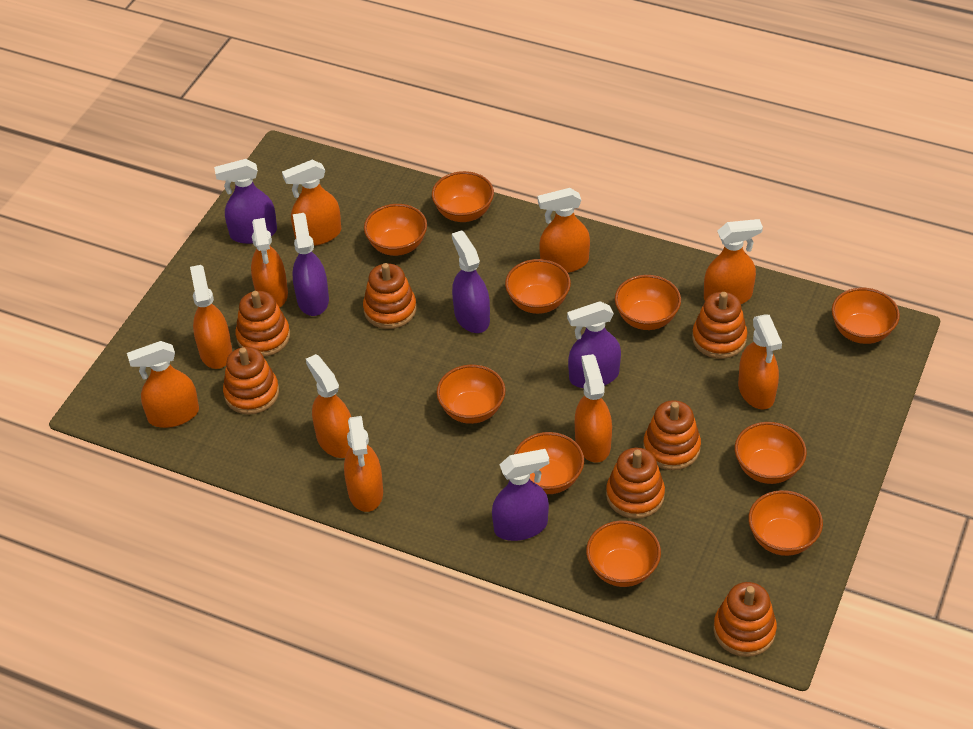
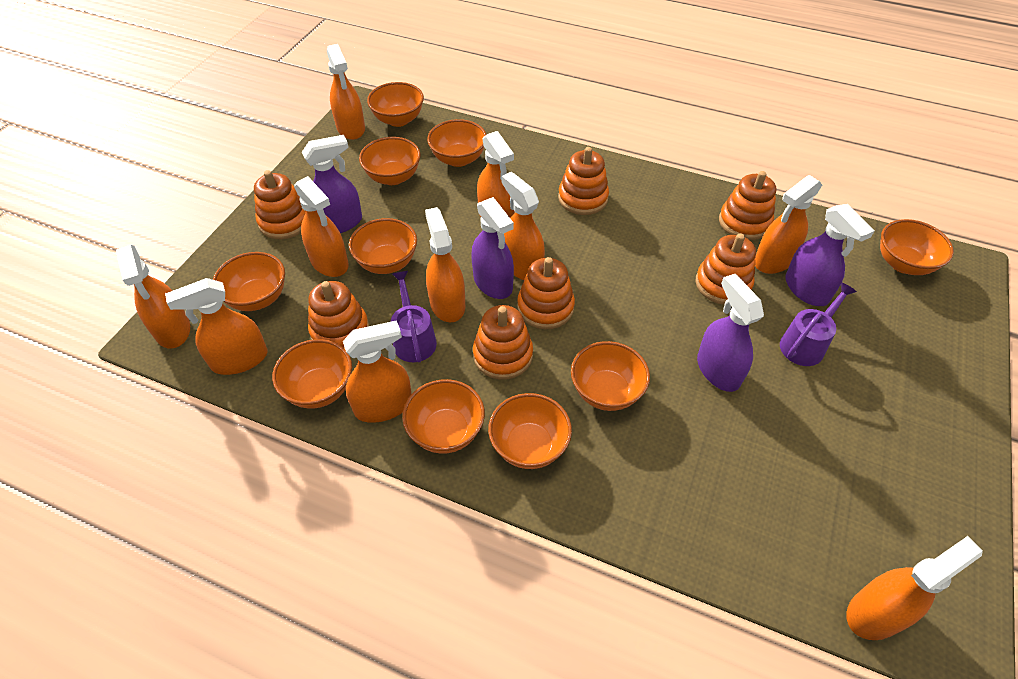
purple spray bottle: [214,159,277,244] [292,213,329,316] [452,230,490,333] [492,449,549,541] [567,301,621,388] = 5 -> [302,135,362,233] [471,197,514,299] [697,274,764,392] [785,204,874,306] = 4
purple watering can: none = 0 -> [391,271,437,362] [780,282,857,366] = 2

